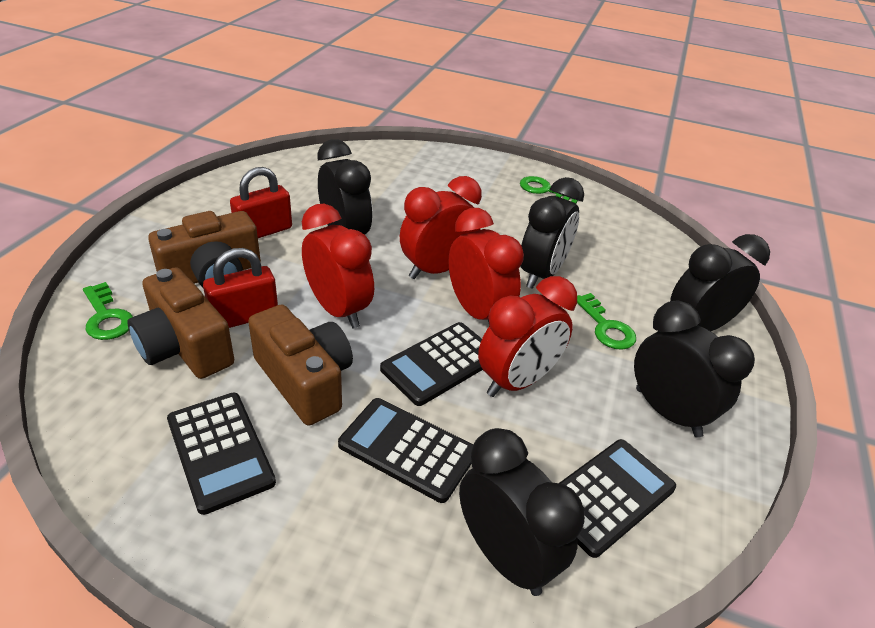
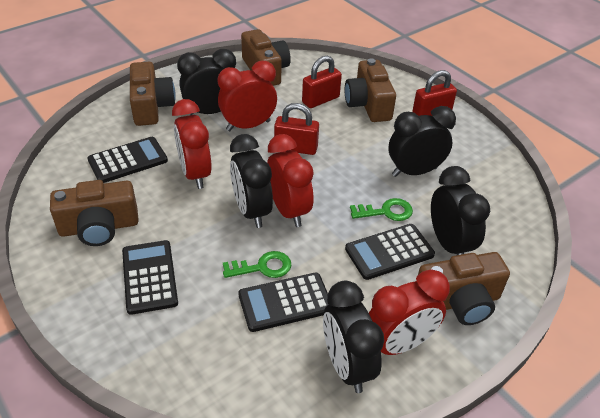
brown camera: [127,267,234,379] [148,211,261,287] [248,305,353,426] = 3 -> [50,180,139,246] [130,62,176,126] [241,29,291,86] [345,58,396,122] [418,252,510,325] = 5
green key: [83,282,133,340] [520,176,578,204] [577,293,636,350] = 3 -> [223,251,292,278] [350,198,413,221] = 2
red padlock: [203,248,278,328] [230,167,292,238] = 2 -> [274,103,319,155] [302,56,342,108] [412,70,457,116] = 3

